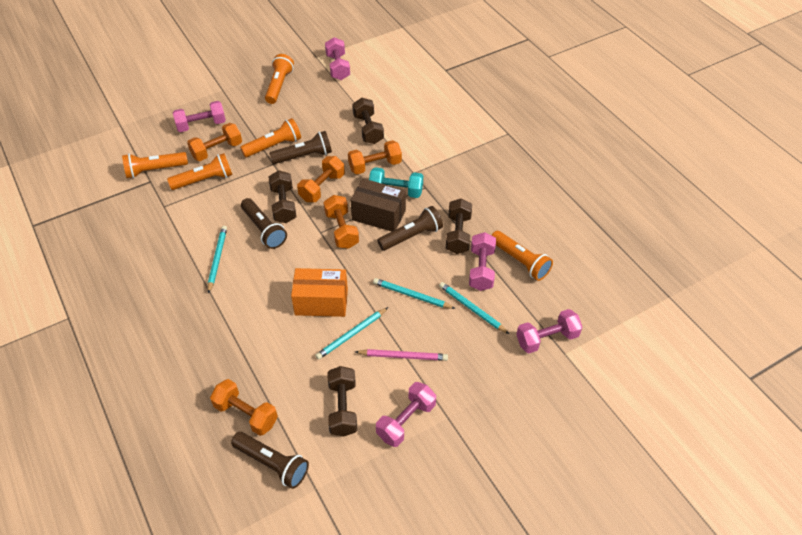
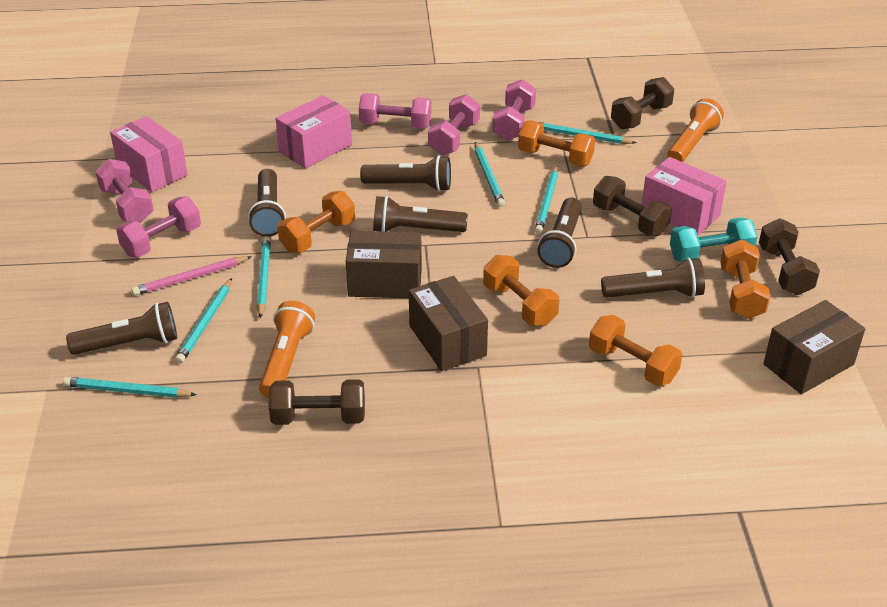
brown box: [350,179,406,232] = 1 -> [346,231,422,298] [409,276,488,371] [763,300,865,394] = 3
brown flashlight: [231,432,309,489] [241,198,287,249] [269,131,332,164] [377,206,443,251] = 4 -> [66,302,177,355] [248,169,286,237] [360,155,451,192] [373,196,468,232] [537,197,582,268] [601,258,705,298] = 6
orange box: [291,268,348,317] = 1 -> none = 0
orange flashlight: [122,152,188,178] [167,153,233,190] [240,118,301,157] [265,54,294,104] [492,231,553,281] = 5 -> [259,301,315,398] [667,98,724,162] = 2
pink box: none = 0 -> [110,116,188,192] [275,95,352,169] [642,157,727,235] = 3
turquoise pencil: [208,226,227,294] [315,307,388,360] [373,278,456,309] [439,282,509,334] = 4 -> [63,377,197,398] [175,278,232,364] [257,236,271,318] [474,142,505,207] [535,165,558,234] [540,122,636,144] = 6

